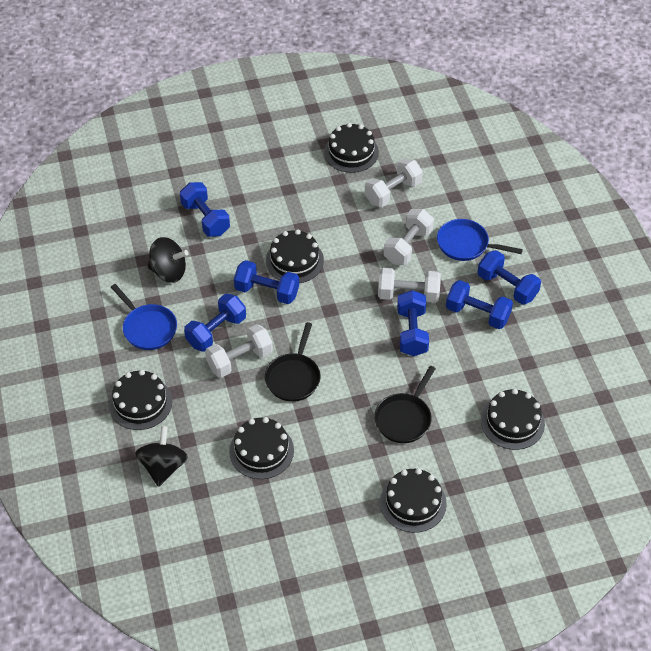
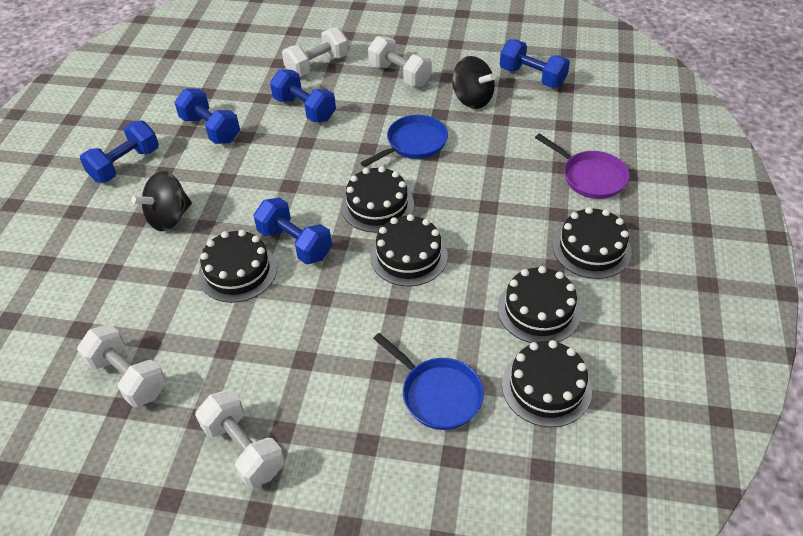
black pan: [265,322,321,402] [374,366,436,443] = 2 -> none = 0
blue dumbbell: [180,182,230,237] [184,294,246,352] [234,260,299,304] [397,290,429,356] [446,280,513,329] [477,250,541,305] = 6 -> [80,120,159,182] [174,88,240,144] [254,197,332,265] [270,69,336,122] [500,39,570,88] = 5
purple pan: none = 0 -> [535,133,630,199] = 1

